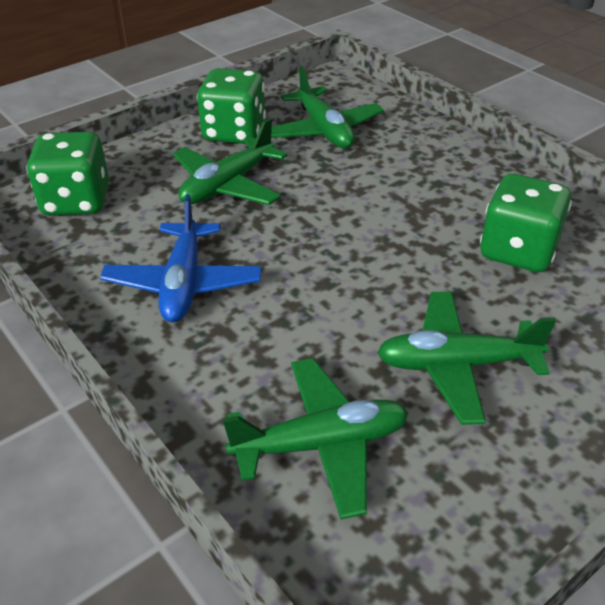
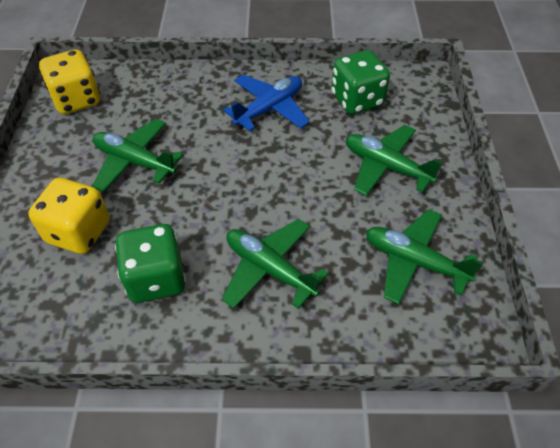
green dice: [26,132,109,216] [197,68,266,144] [480,174,572,272] = 3 -> [115,224,186,303] [331,50,390,114] = 2
yellow dice: none = 0 -> [28,178,110,254] [39,49,100,114] = 2

